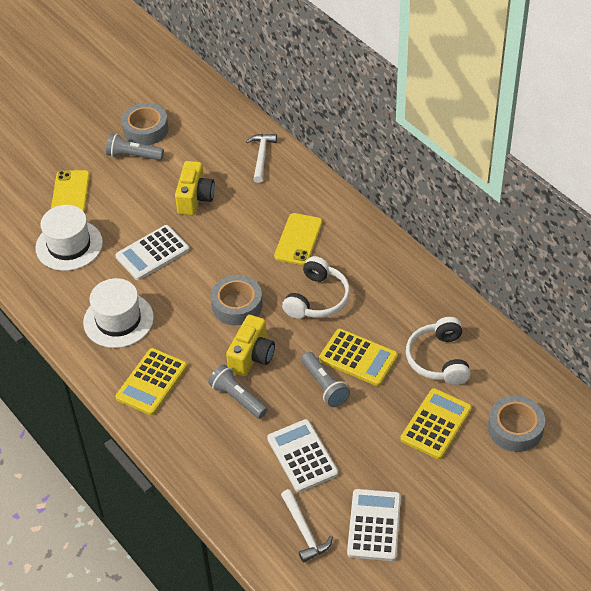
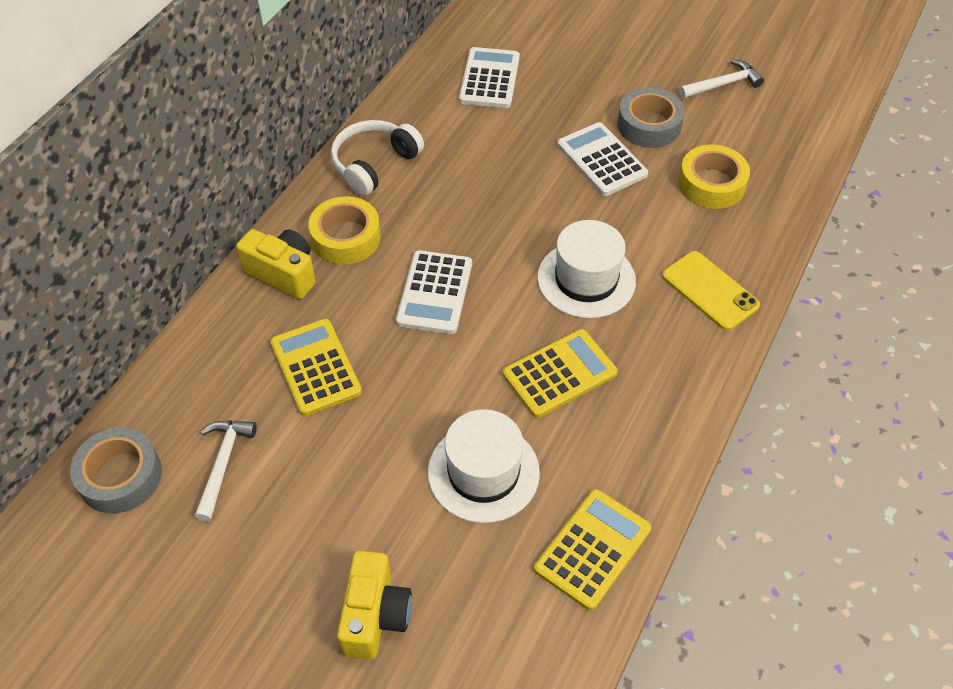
grey flashlight: [106,133,164,160] [208,364,268,419] [301,352,350,407] = 3 -> none = 0
grey tape: [121,103,169,145] [211,275,263,325] [488,395,545,452] = 3 -> [70,427,162,513] [617,87,685,148] = 2
white headphones: [282,256,350,319] [406,317,471,385] = 2 -> [331,120,424,196] = 1
yellow phone: [51,170,90,213] [274,213,322,265] = 2 -> [662,251,760,331] = 1
yellow tape: none = 0 -> [308,196,381,265] [678,144,750,209] = 2

